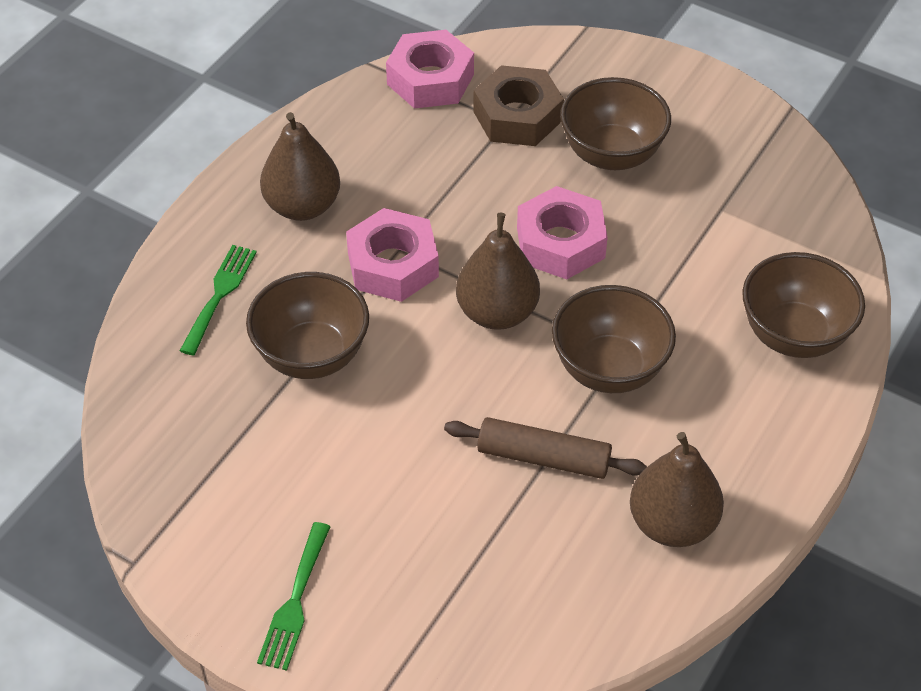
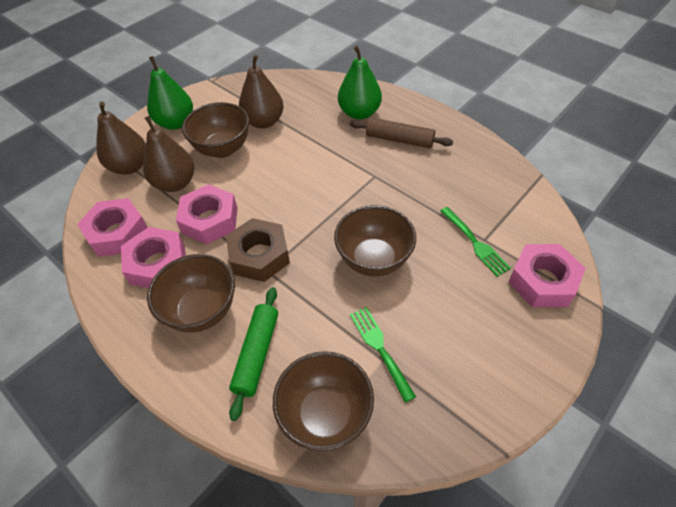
green pear: none = 0 -> [147,56,193,130] [338,46,382,120] = 2
green rolling pin: none = 0 -> [229,287,278,421] = 1
pink nut: [346,208,439,302] [386,30,474,109] [517,186,608,279] = 3 -> [77,198,148,257] [121,227,186,288] [176,184,237,245] [509,244,586,307] = 4

